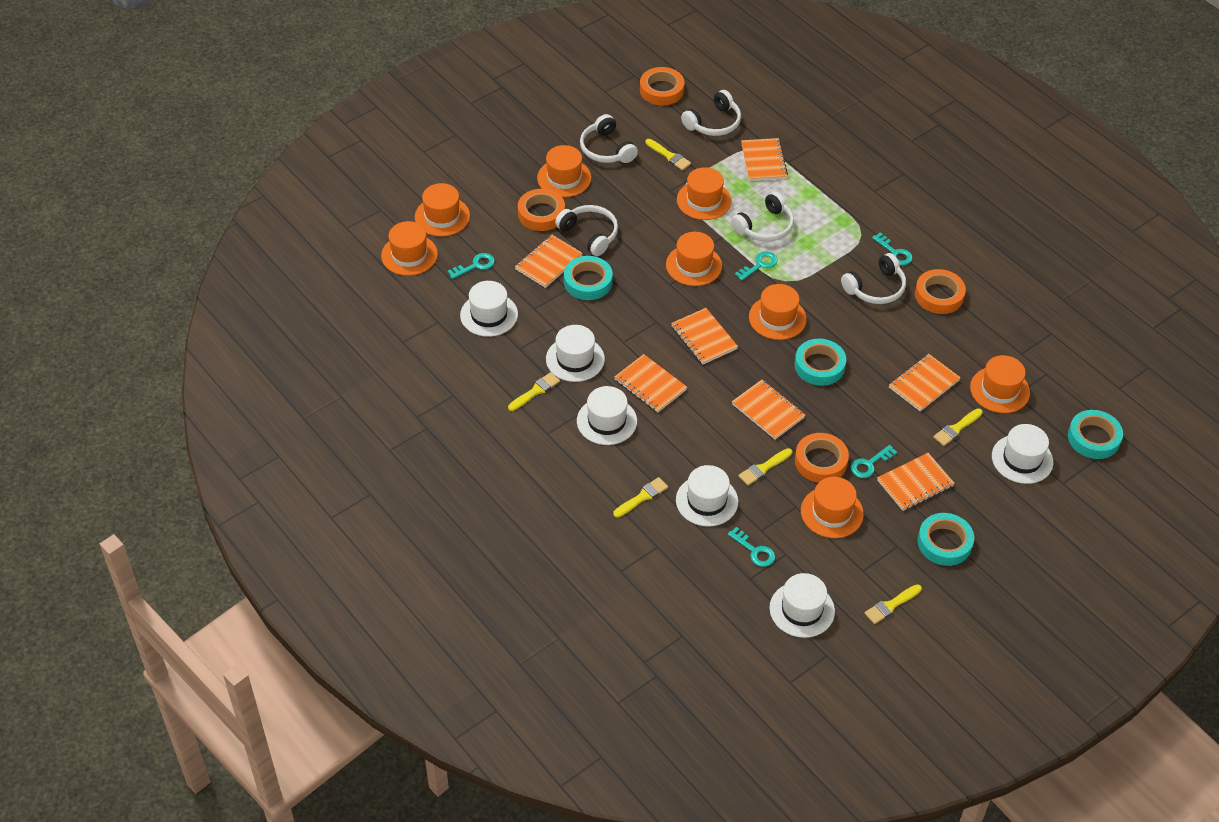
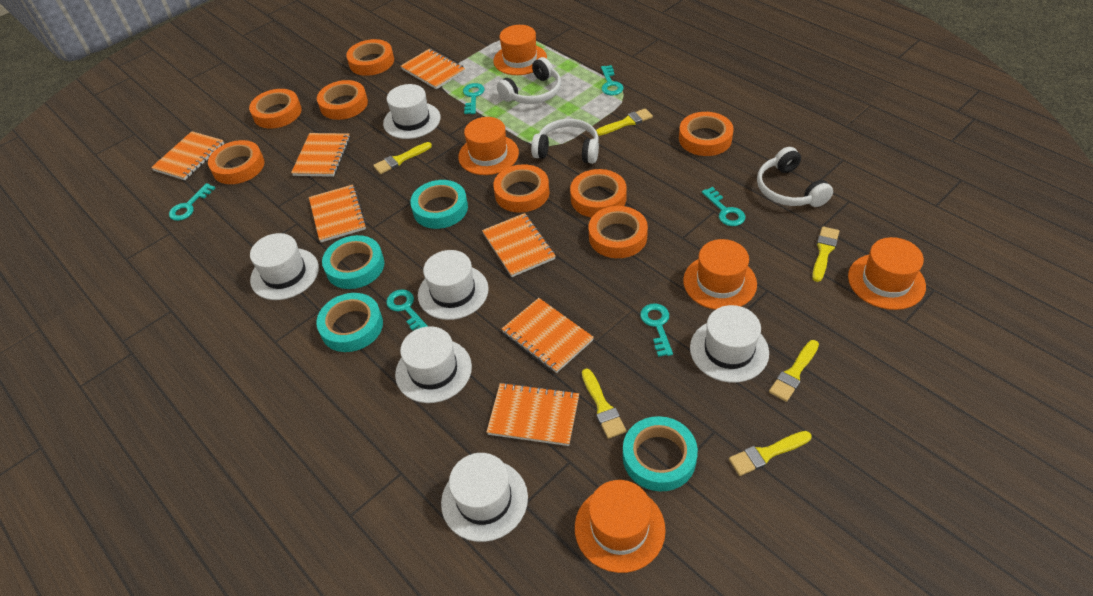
orange hat: [381,221,438,276] [415,183,470,237] [537,145,591,197] [666,232,722,286] [677,167,731,220] [749,284,807,340] [801,477,864,538] [970,355,1030,413] = 8 -> [458,117,519,175] [493,25,547,75] [575,480,666,573] [683,239,757,310] [848,237,926,310] = 5
orange tape: [518,189,565,231] [640,67,684,106] [795,433,849,483] [915,269,966,314] = 4 -> [208,140,264,184] [249,89,302,129] [317,80,368,120] [346,39,394,76] [493,164,549,213] [570,169,627,218] [589,206,648,258] [679,112,734,156] = 8
turquoise key: [448,253,495,279] [728,527,775,567] [735,251,777,281] [851,445,897,478] [872,232,913,265] = 5 -> [169,183,215,221] [386,289,428,330] [463,83,484,114] [601,65,624,95] [640,303,673,357] [702,187,745,226] = 6
white headphones: [555,205,618,256] [580,114,638,163] [681,90,741,136] [731,192,794,242] [841,253,906,304] = 5 -> [497,57,561,104] [531,119,599,164] [757,147,833,207] = 3

